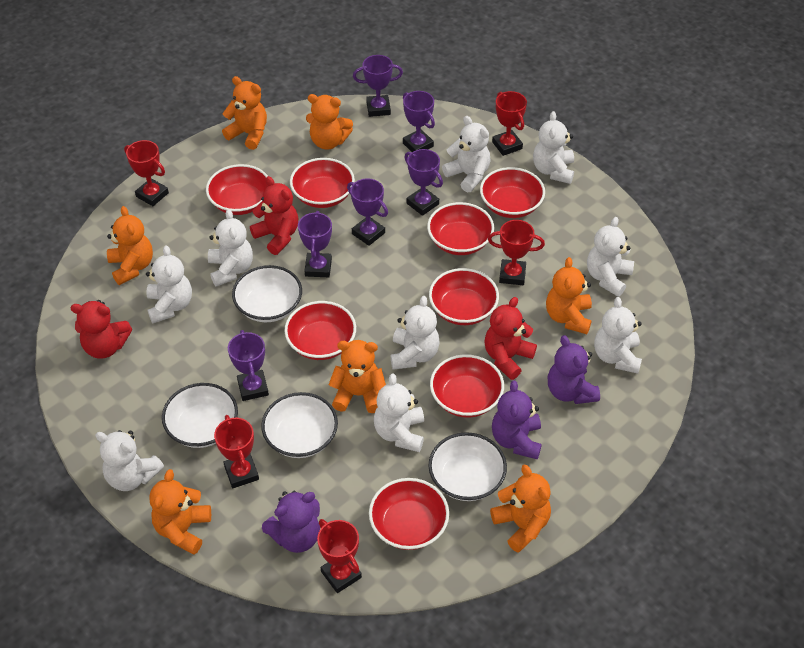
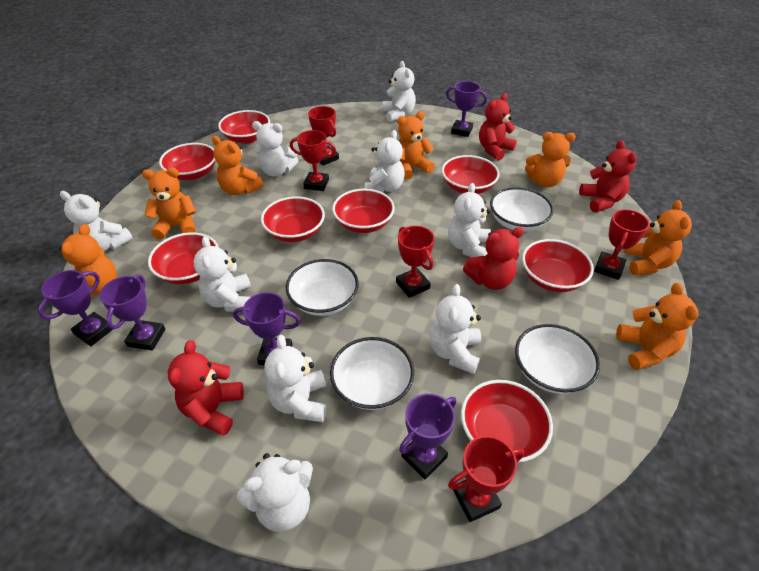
purple teddy bear: [262,491,320,553] [492,380,542,460] [547,335,600,404] = 3 -> none = 0
purple trophy: [228,330,269,401] [298,211,332,277] [347,178,388,246] [353,55,403,117] [403,91,435,152] [404,149,443,216] = 6 -> [38,270,113,346] [99,274,165,351] [233,292,301,365] [399,393,456,479] [446,81,487,137] = 5
red teddy bear: [71,300,132,359] [250,176,298,255] [484,297,537,380] = 3 -> [168,340,244,436] [463,227,524,290] [479,93,517,161] [579,140,637,212] = 4

